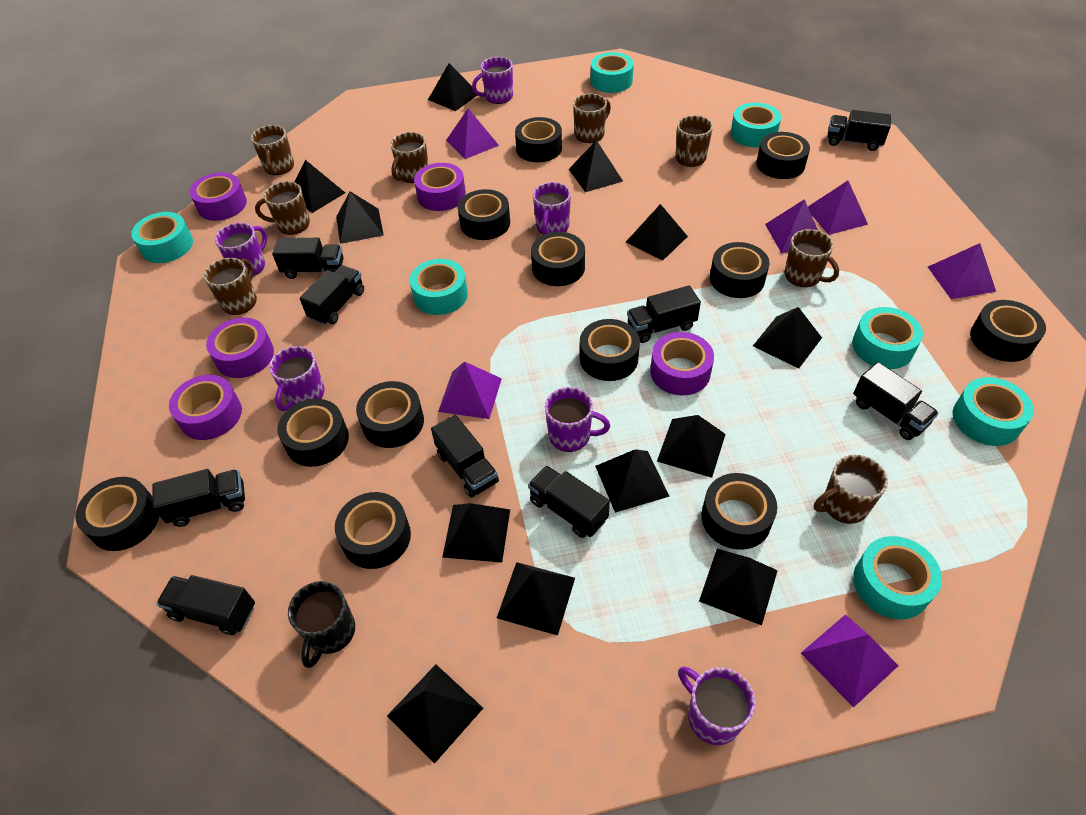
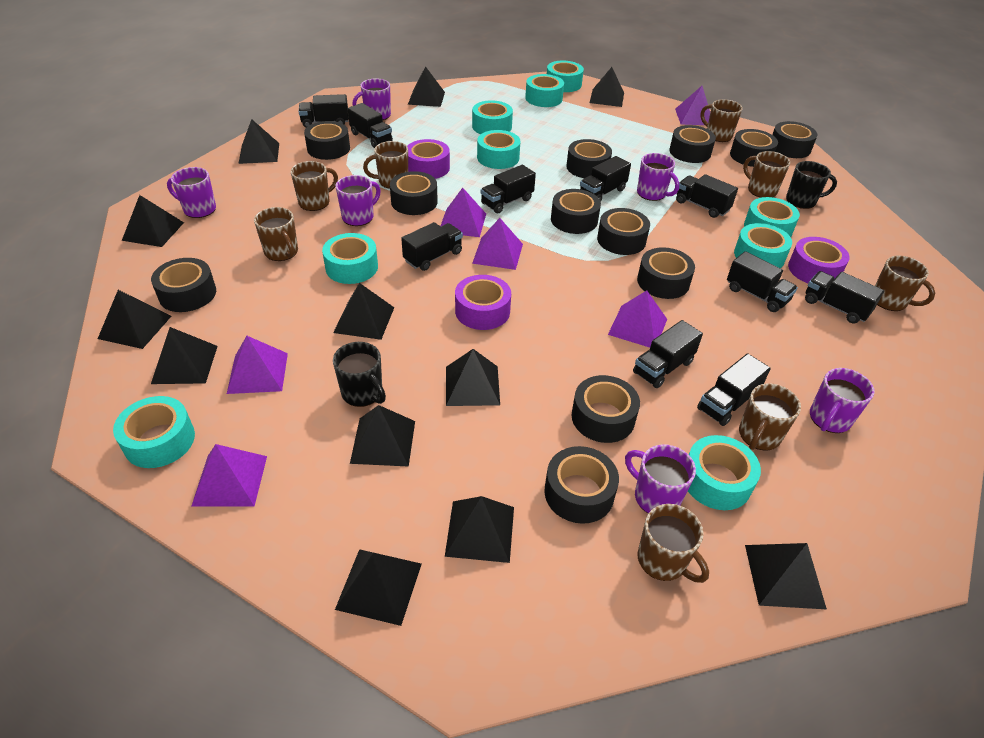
black mug: [288,581,355,668] = 1 -> [333,342,386,407] [786,161,837,209] = 2
black truck: [152,469,245,527] [156,575,255,635] [272,238,344,279] [300,265,364,325] [431,415,499,498] [528,465,610,538] [627,285,701,343] [827,110,891,151] [853,362,939,440] = 9 -> [299,94,349,128] [348,103,393,148] [401,222,463,271] [481,165,536,213] [580,156,631,202] [633,320,703,388] [676,174,738,218] [697,353,771,426] [727,251,798,312] [805,271,884,323] = 10
purple tape: [169,375,242,440] [189,172,247,221] [206,318,274,378] [414,163,466,211] [650,332,714,395] = 5 -> [407,139,450,179] [455,275,511,330] [788,237,850,283] = 3
turquoise tape: [131,212,193,263] [410,259,468,315] [591,52,634,93] [731,103,781,148] [852,307,923,369] [853,536,942,619] [953,377,1034,446] = 7 -> [113,396,195,468] [322,233,378,284] [472,100,513,134] [477,130,521,169] [525,74,564,107] [547,61,584,92] [688,435,761,510] [734,223,792,268] [744,197,800,237] = 9

